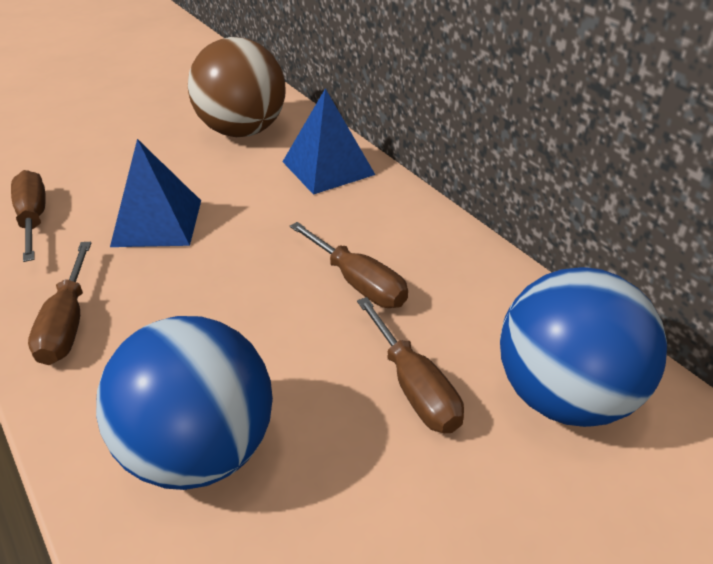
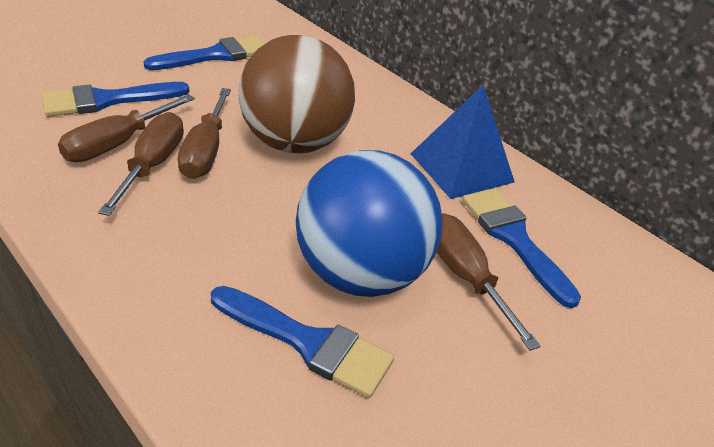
blue ball: [96,316,273,490] [500,267,667,427] = 2 -> [296,150,443,297] = 1
blue brush: none = 0 -> [42,82,190,117] [143,35,264,70] [211,286,394,398] [462,188,581,308] = 4
blue pyramid: [110,139,201,247] [282,88,375,195] = 2 -> [411,85,515,199] = 1

